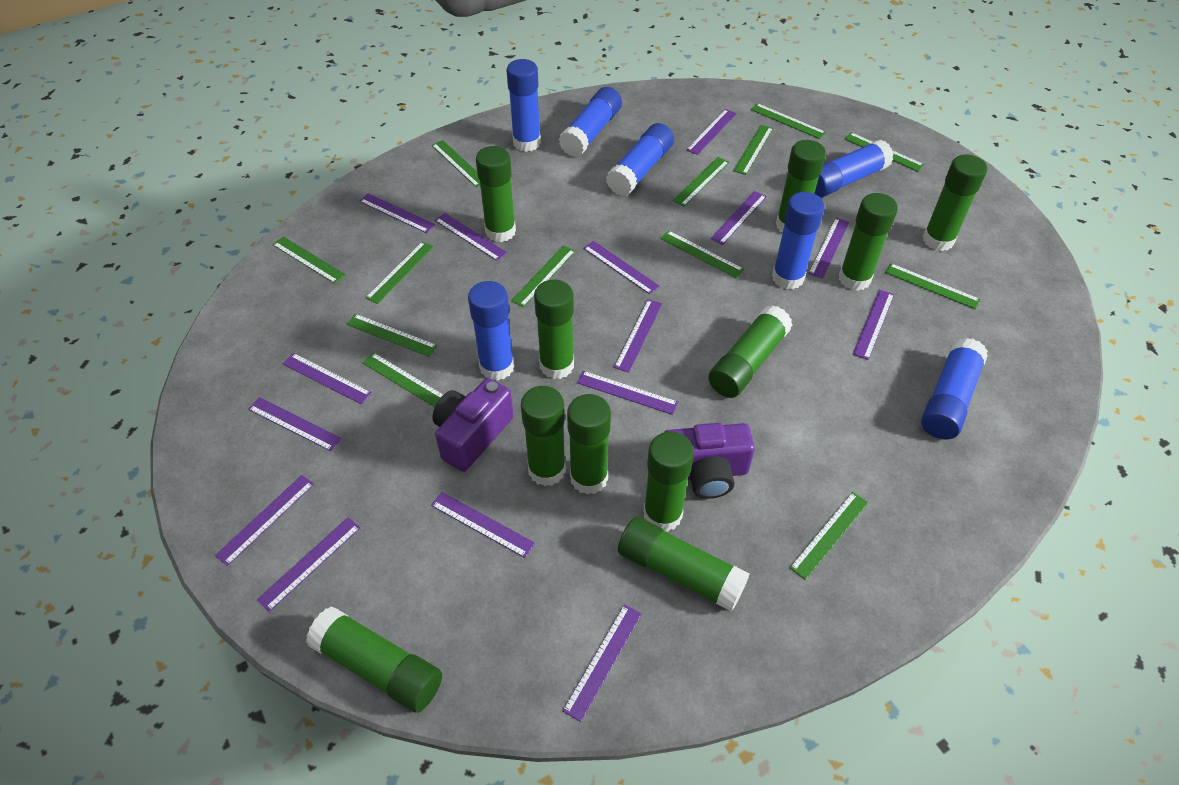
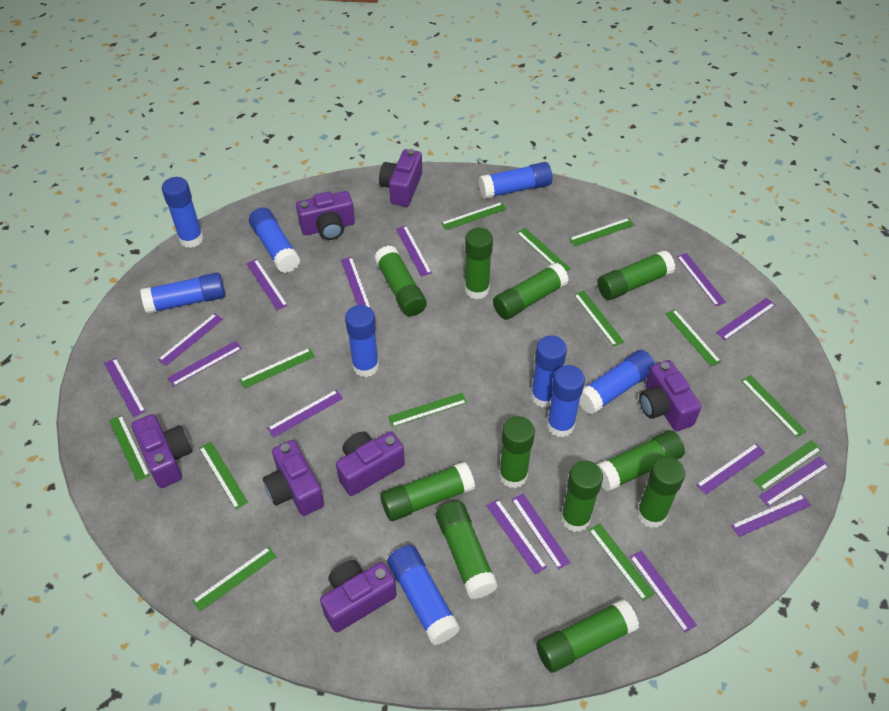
blue glue stick: [468,281,514,381] [506,59,541,152] [559,87,622,157] [606,123,674,196] [772,192,825,290] [814,140,894,198] [921,338,988,440] = 7 -> [140,272,225,314] [162,177,204,248] [249,207,300,273] [345,305,379,377] [387,545,460,645] [479,162,552,199] [531,335,567,408] [547,365,585,437] [579,350,655,414] = 9
purple camera: [432,378,514,472] [665,423,755,499] = 2 -> [131,414,192,488] [263,440,324,516] [296,191,355,240] [320,560,397,632] [336,432,405,496] [379,149,422,207] [639,360,701,431] = 7

